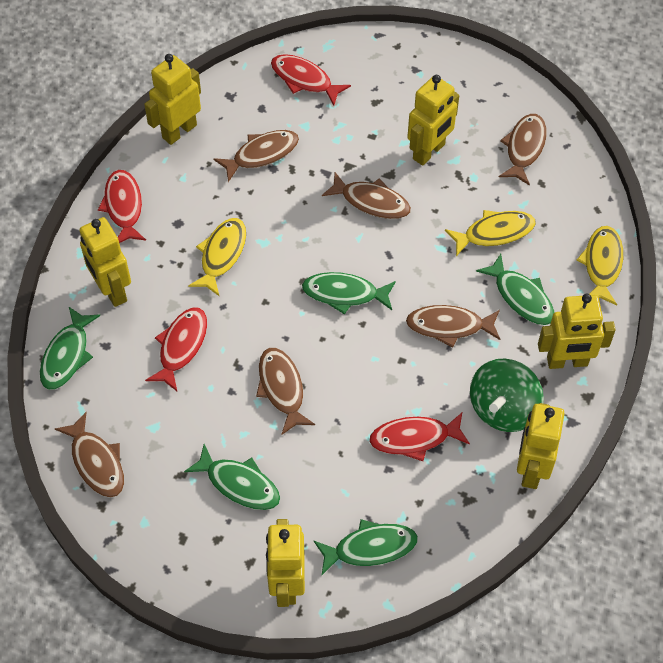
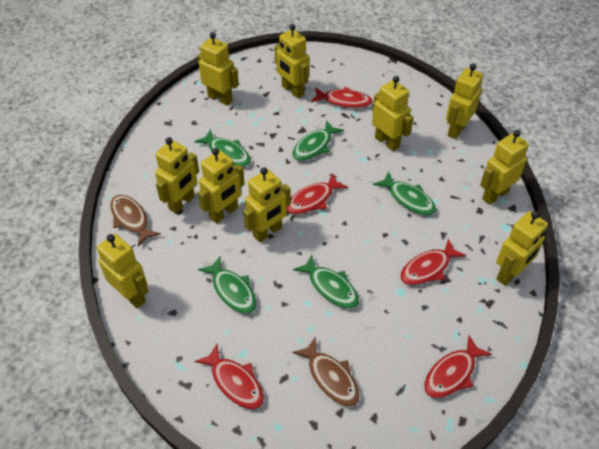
brown fish: [55,412,124,498] [214,130,299,182] [256,348,315,435] [322,172,411,219] [406,305,500,347] [499,114,547,186] = 6 -> [111,195,161,247] [292,337,359,406] = 2
green spinning top: [470,359,544,432] = 1 -> none = 0
red fish: [98,170,146,243] [145,307,207,391] [271,54,351,106] [369,413,470,461] = 4 -> [195,344,264,409] [286,173,348,214] [311,87,372,108] [400,238,467,285] [424,335,492,398] = 5
yellow fish: [188,218,246,297] [445,210,536,256] [577,226,623,306] = 3 -> none = 0
yellow robot: [80,217,131,307] [144,54,201,145] [266,519,305,607] [407,75,459,166] [517,403,565,489] [538,294,616,369] = 6 -> [97,234,149,308] [155,137,199,214] [198,32,239,106] [198,148,245,223] [243,167,291,242] [274,24,309,98] [372,76,414,151] [446,64,483,139] [480,130,529,205] [496,211,548,286] = 10

